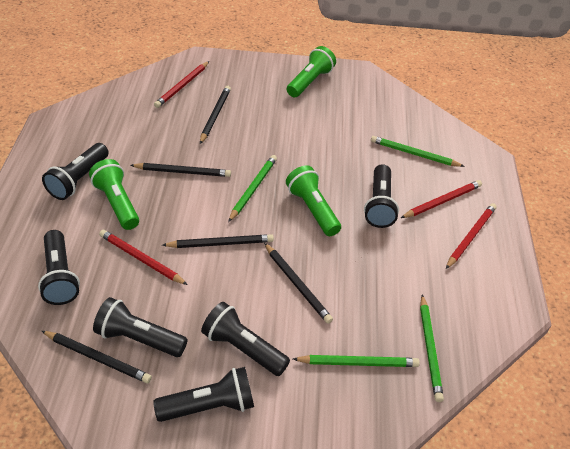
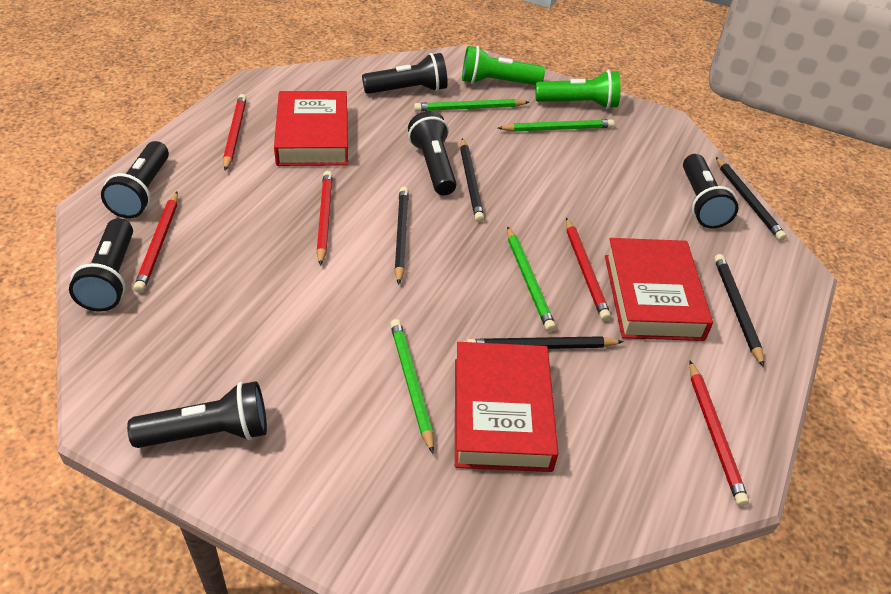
green flashlight: [89,159,139,230] [286,165,341,236] [287,46,336,97] = 3 -> [462,46,545,85] [535,70,621,109] = 2
red book: none = 0 -> [274,91,348,166] [455,342,558,472] [605,238,713,341] = 3
red pencil: [99,230,188,285] [154,61,209,108] [401,180,482,218] [446,203,496,269] = 4 -> [134,192,178,293] [223,94,247,171] [317,171,333,266] [566,218,611,321] [689,361,749,506] = 5

